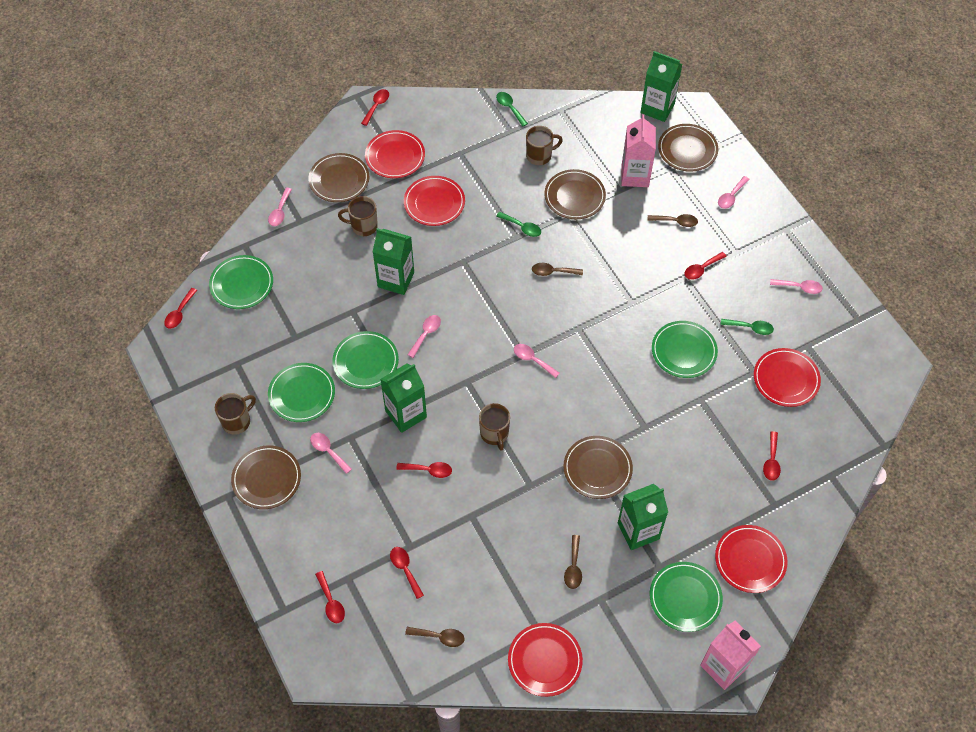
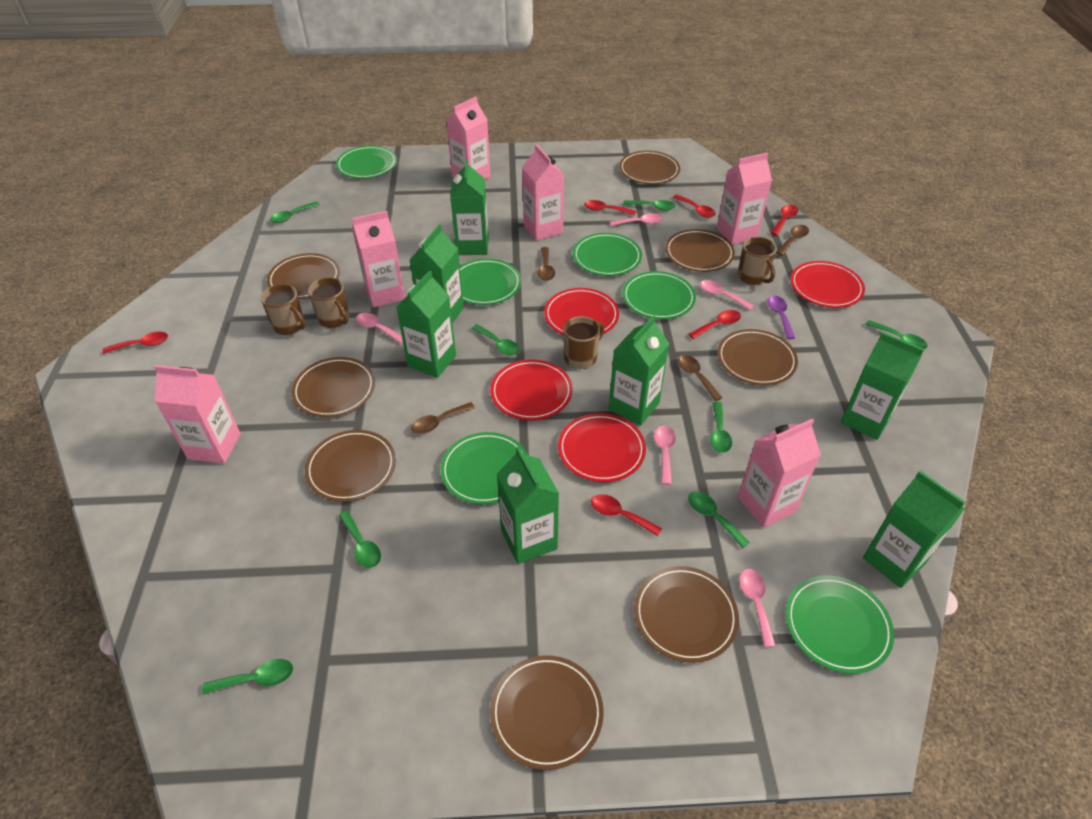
brown plate: [231,445,301,509] [308,153,369,202] [544,169,606,219] [563,436,633,499] [658,124,718,172] = 5 -> [267,253,340,299] [292,357,375,417] [305,430,396,502] [490,655,604,770] [619,151,680,184] [634,566,739,663] [665,229,735,272] [717,329,798,385] = 8
green carton: [373,228,414,295] [380,364,427,433] [618,484,668,550] [640,51,682,122] = 4 -> [396,270,456,378] [409,225,464,323] [450,159,489,255] [497,447,559,564] [609,315,669,426] [841,332,924,440] [863,471,965,588] = 7
green plate: [209,255,273,309] [268,363,335,422] [332,331,399,389] [650,562,723,632] [652,321,718,378] = 5 -> [336,146,397,179] [440,432,528,504] [460,259,521,305] [573,233,642,276] [622,271,696,319] [786,576,894,674] = 6
green spoon: [496,92,528,126] [496,212,541,237] [721,319,774,335] = 3 -> [202,659,293,695] [270,202,320,223] [339,511,381,568] [472,324,520,356] [623,200,675,211] [688,491,750,548] [710,402,732,453] [865,320,928,349] = 8
pink carton: [621,114,656,187] [700,621,761,690] = 2 -> [154,365,241,464] [352,211,405,307] [446,97,491,180] [522,144,564,241] [716,153,772,245] [738,419,821,528] = 6
pink spoon: [268,188,292,226] [310,433,352,474] [407,315,441,358] [514,344,560,378] [718,176,750,209] [770,279,823,294] = 6 -> [356,313,403,344] [610,214,663,226] [654,426,676,485] [700,280,754,310] [739,569,776,647] = 5
purple spoon: none = 0 -> [768,296,795,339] = 1
red plate: [365,130,425,178] [404,176,465,226] [508,623,583,697] [715,525,788,593] [754,348,821,407] = 5 -> [490,360,573,420] [544,288,619,335] [558,413,646,482] [791,261,865,308] = 4
red spoon: [164,288,197,329] [315,571,345,623] [361,89,389,126] [390,547,424,599] [396,462,452,478] [684,252,727,280] [763,431,781,481] = 7 -> [102,332,168,354] [584,200,636,216] [591,494,662,536] [673,194,716,218] [689,310,741,339] [771,205,798,236] = 6

